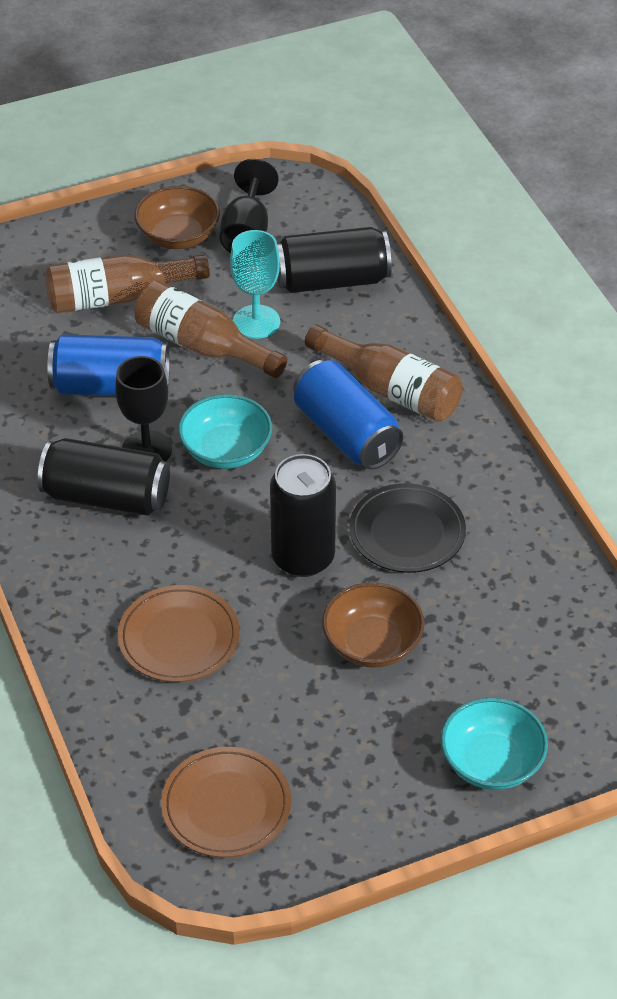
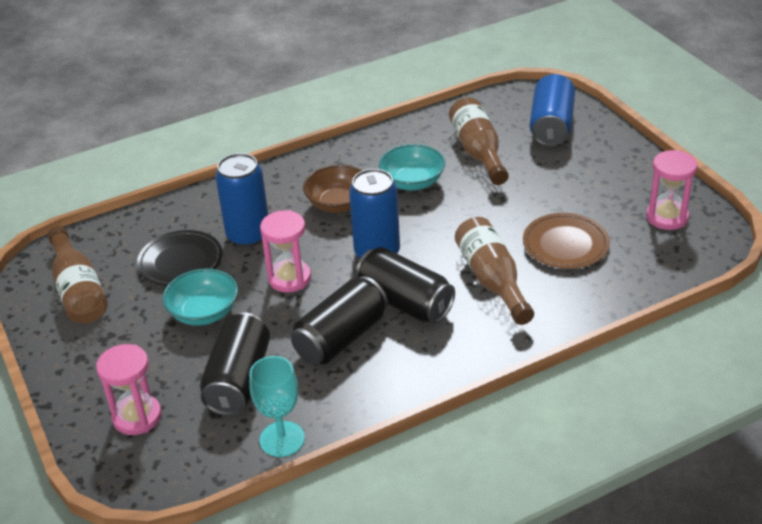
black goblet: [115,356,172,462] [220,159,279,253] = 2 -> none = 0
blue can: [47,334,170,396] [293,360,403,469] = 2 -> [215,153,269,247] [349,169,400,258] [530,74,575,146] = 3
brown bowl: [135,186,220,249] [322,582,425,668] = 2 -> [303,165,362,213] = 1
brown plate: [118,585,240,682] [161,747,291,858] = 2 -> [523,213,610,269] = 1
pink hourglass: none = 0 -> [96,344,162,435] [260,210,311,293] [646,150,697,230] = 3

